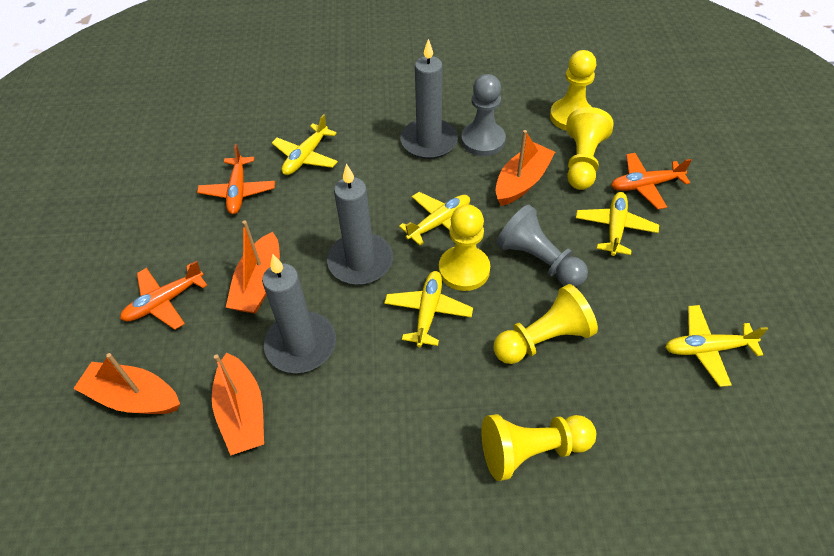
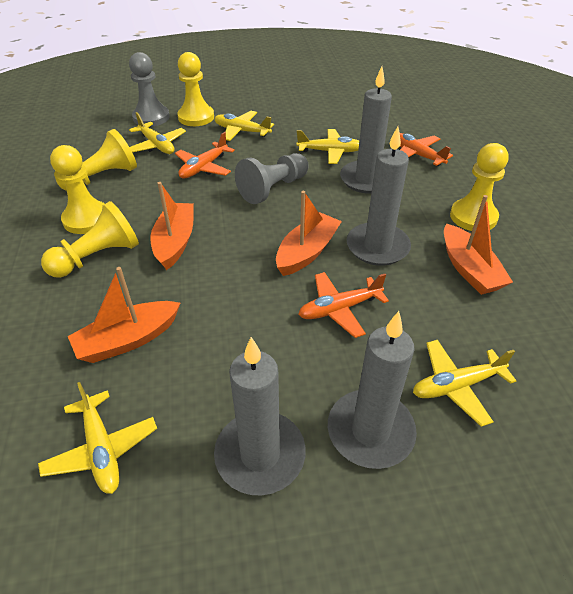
grey candle: [262,254,336,373] [327,163,393,285] [401,39,458,159] = 3 -> [214,337,306,495] [328,311,417,469] [340,67,392,194] [347,127,411,266] = 4

